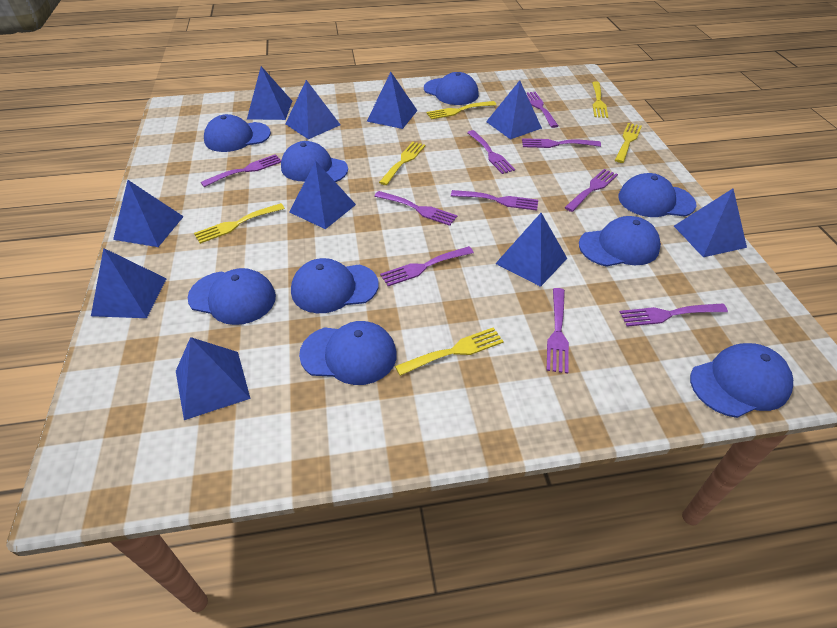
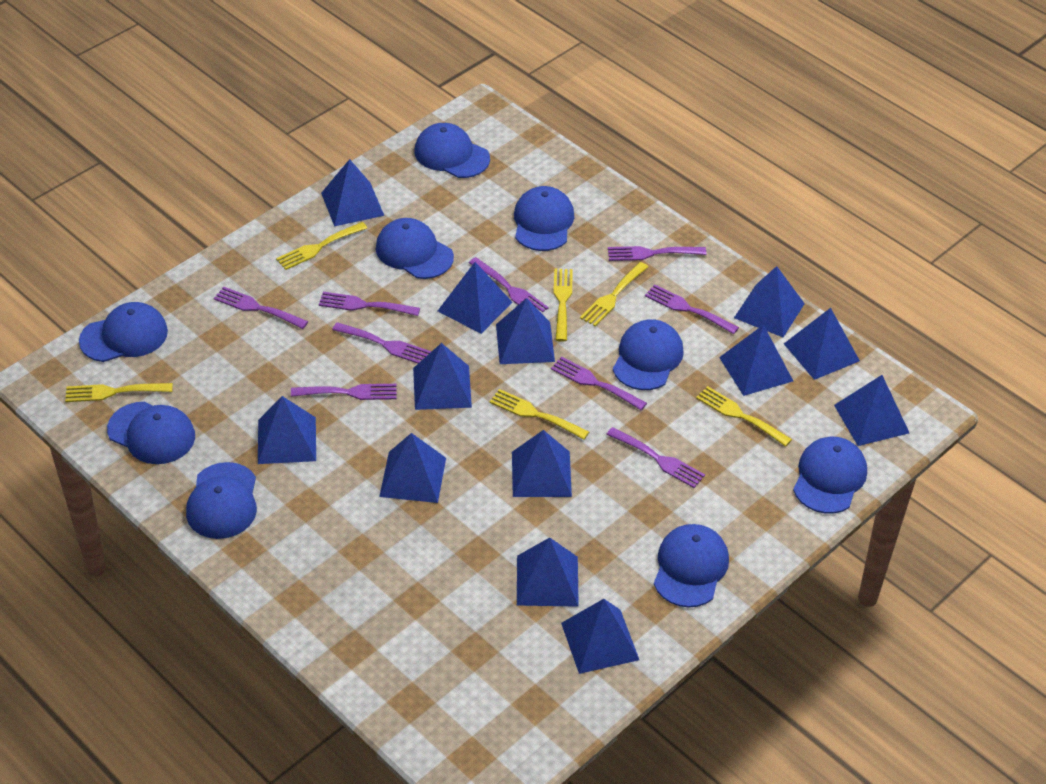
blue pyramid: [91,248,167,318] [113,180,184,247] [176,337,250,420] [247,66,292,120] [285,80,340,139] [290,160,356,229] [367,72,418,129] [486,80,542,140] [495,213,567,287] [674,189,747,257] = 10 -> [258,396,316,464] [321,159,384,226] [379,433,446,503] [413,343,472,410] [438,262,512,334] [496,298,555,364] [512,430,572,497] [517,537,579,607] [561,599,639,674] [719,324,793,396] [734,266,805,337] [784,308,860,380] [834,375,909,446] = 13
purple fork: [201,154,281,187] [374,191,457,226] [380,246,474,286] [451,190,538,211] [467,130,515,174] [522,138,601,148] [527,92,558,128] [547,288,569,374] [564,169,618,212] [620,303,728,327] = 10 -> [214,287,308,329] [291,384,397,400] [319,292,420,316] [332,322,431,363] [469,257,548,312] [551,357,647,410] [606,427,705,488] [608,246,706,261] [645,284,739,334] = 9

